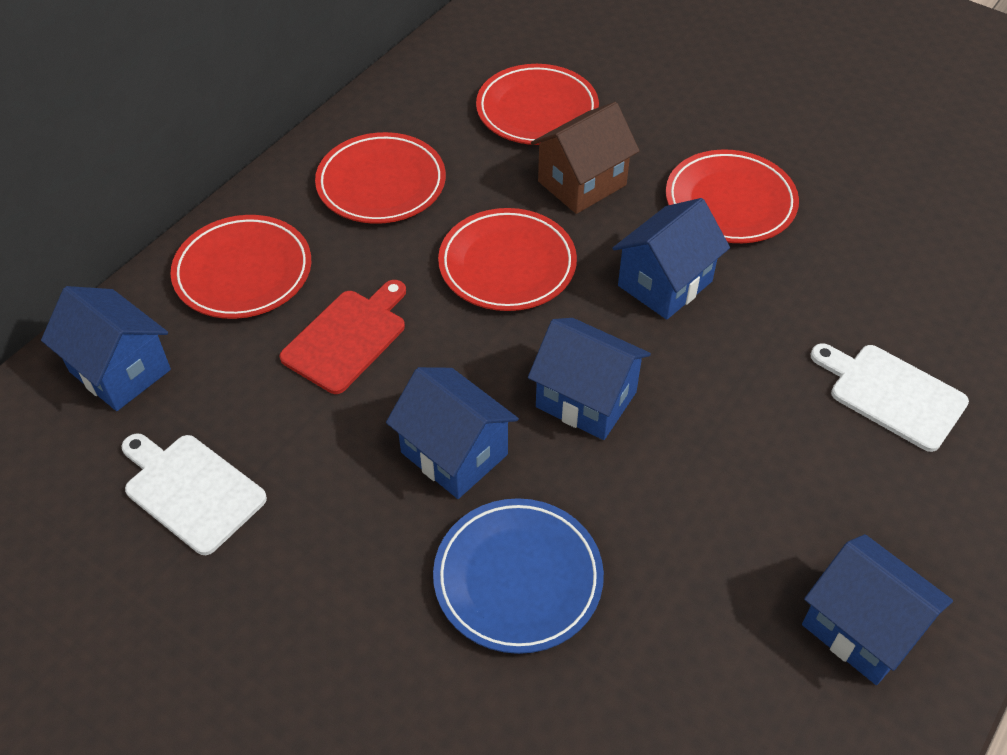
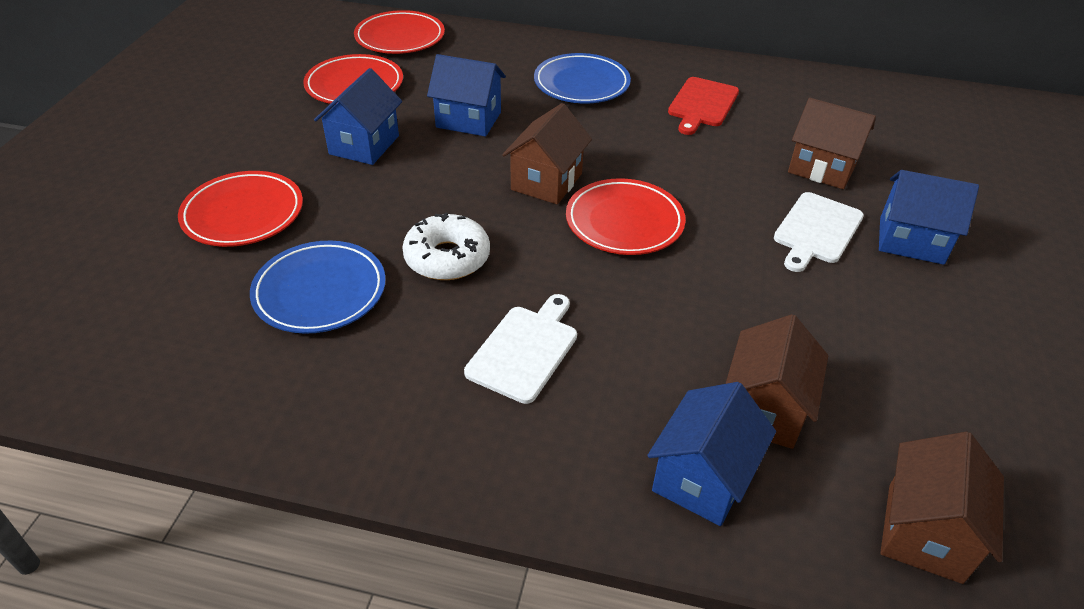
blue house: [41,286,171,411] [386,367,519,499] [528,318,651,440] [613,198,730,320] [802,534,953,685] = 5 -> [314,68,402,165] [427,54,506,137] [647,382,776,526] [879,170,979,265] = 4
blue plate: [433,498,604,654] = 1 -> [250,241,386,334] [534,53,631,103] = 2
brown house: [531,102,639,214] = 1 -> [502,103,592,204] [725,314,828,449] [788,98,876,189] [880,432,1004,584] = 4
red plate: [170,215,311,319] [315,132,446,224] [438,208,577,311] [476,64,599,145] [666,149,799,243] = 5 -> [178,171,303,247] [303,54,403,105] [354,10,445,54] [566,178,686,255] = 4
white donut: none = 0 -> [402,213,490,280] = 1

